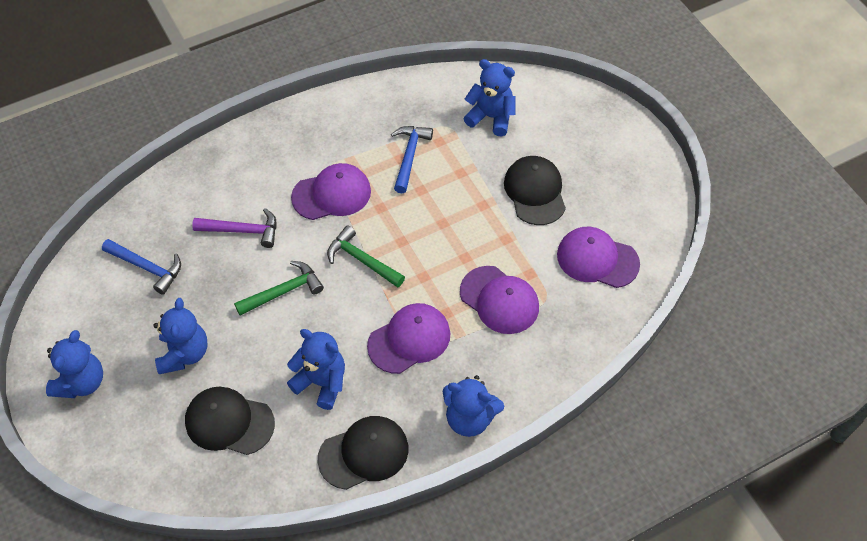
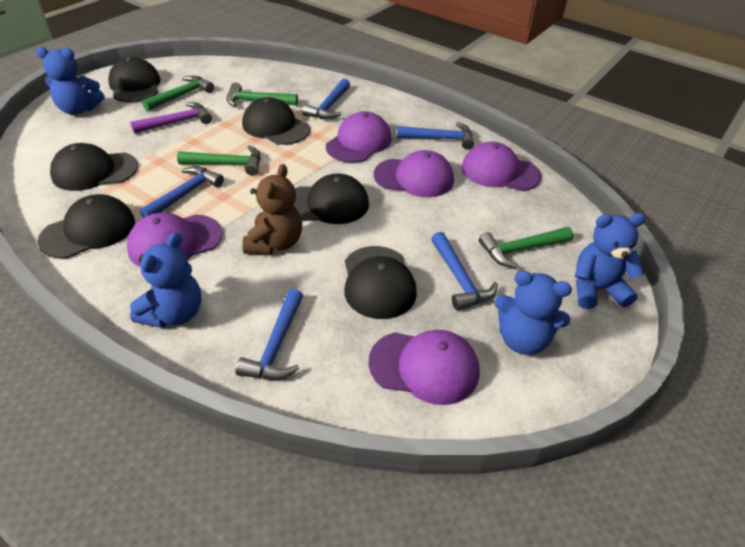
black cap: [185,387,275,455] [318,416,408,490] [504,156,566,225] = 3 -> [37,194,135,259] [50,143,138,191] [108,57,161,103] [242,97,310,145] [294,173,369,224] [344,246,417,319] = 6
blue hammer: [102,239,181,295] [391,126,433,193] = 2 -> [140,166,224,218] [235,289,303,380] [302,79,350,119] [397,122,474,150] [431,232,498,310] = 5
blue teddy bear: [46,330,103,398] [153,298,207,374] [287,329,345,410] [443,375,504,437] [463,59,515,136] = 5 -> [36,47,104,115] [130,232,202,328] [494,271,572,355] [575,213,646,309] = 4
brown teddy bear: none = 0 -> [243,164,302,254] = 1
green hammer: [234,261,324,315] [327,225,405,288] = 2 -> [142,76,214,111] [177,145,261,176] [226,82,298,107] [479,227,573,268] = 4
purple cap: [291,163,371,220] [367,303,450,374] [460,266,539,334] [557,227,640,288] = 4 -> [127,213,223,267] [326,111,392,163] [368,330,480,405] [374,150,454,197] [462,142,541,191] = 5

